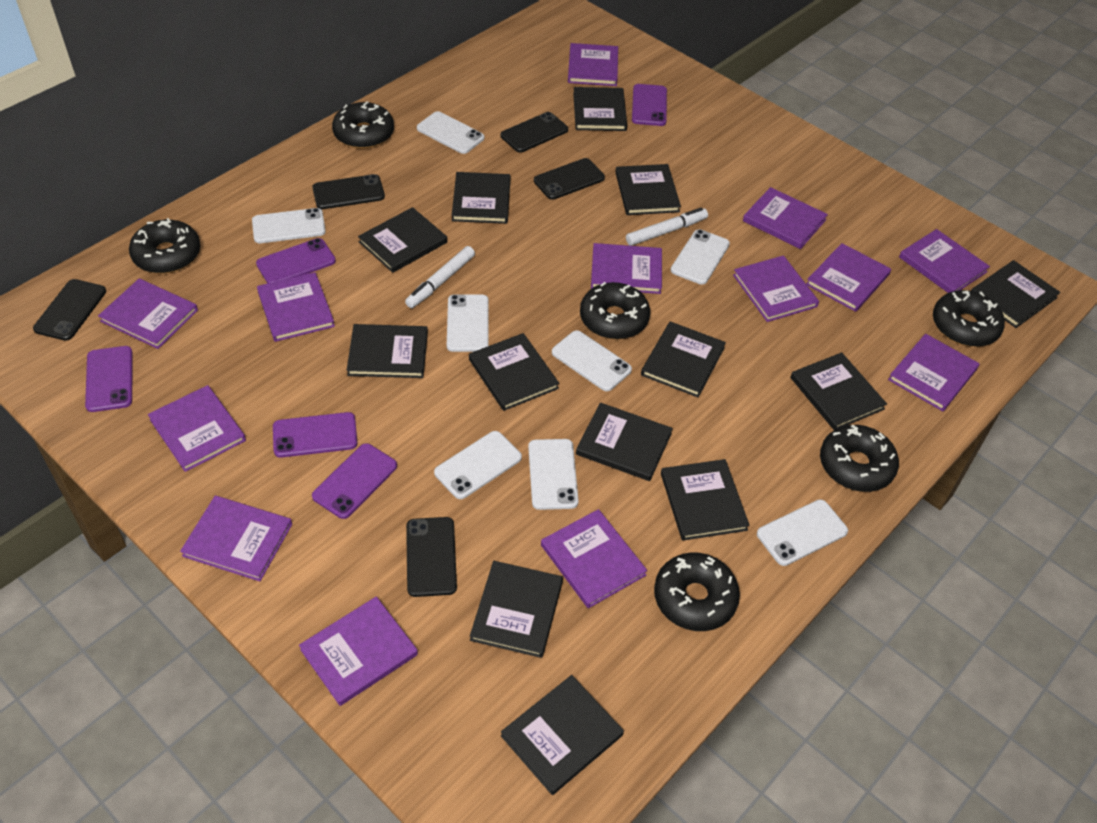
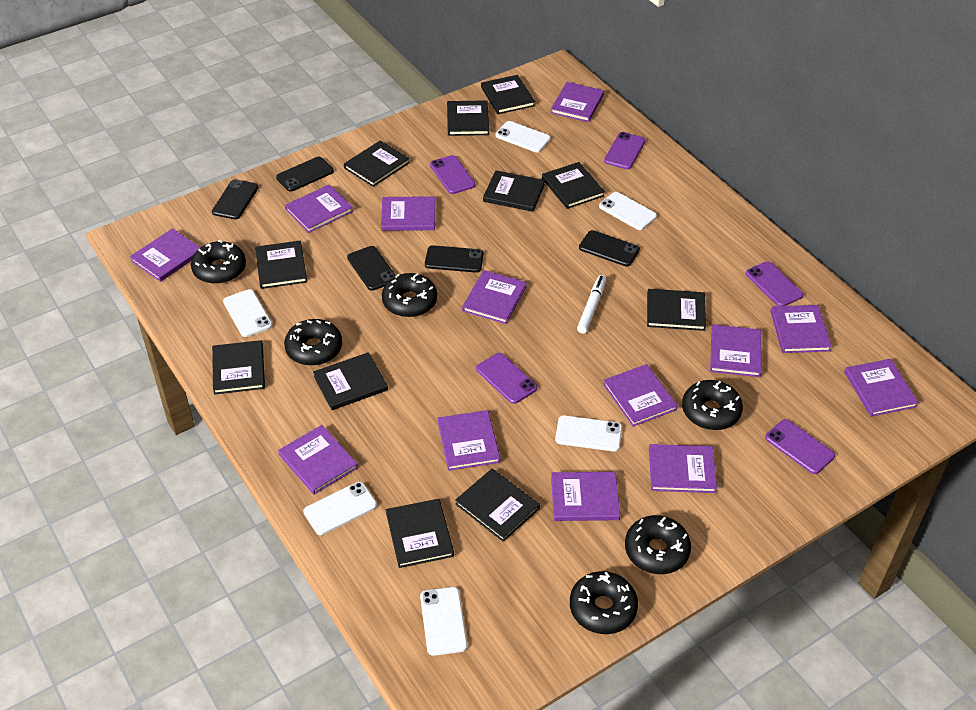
black book: [347,324,428,378] [358,207,447,273] [452,172,511,224] [469,333,559,411] [470,561,563,658] [501,675,624,795] [573,87,627,131] [576,403,673,481] [615,164,681,215] [641,321,726,397] [661,459,750,541] [790,352,887,430] [971,260,1060,328] = 13 -> [212,340,265,395] [255,241,307,289] [313,352,388,410] [344,140,410,187] [386,499,454,568] [447,100,489,136] [455,469,540,542] [481,75,535,114] [483,170,545,212] [542,162,605,209] [647,289,706,331] = 11
white marker: [405,246,475,308] [626,207,708,246] = 2 -> [577,275,606,334] = 1
white phone: [252,208,326,243] [417,111,484,154] [434,431,522,499] [447,294,489,352] [528,439,579,510] [552,330,632,391] [671,229,730,285] [757,499,848,566] = 8 -> [223,289,272,337] [303,482,377,535] [420,587,467,656] [495,121,551,152] [555,415,622,451] [599,192,657,230] = 6

